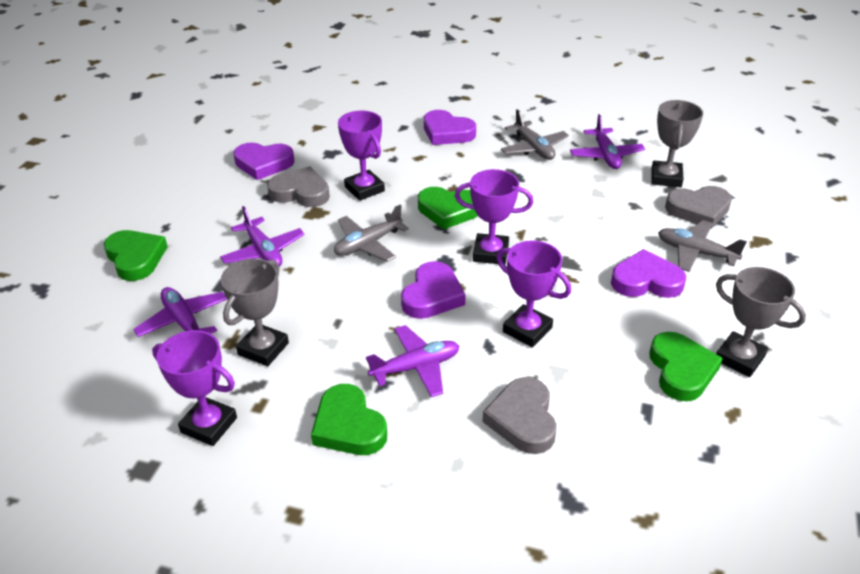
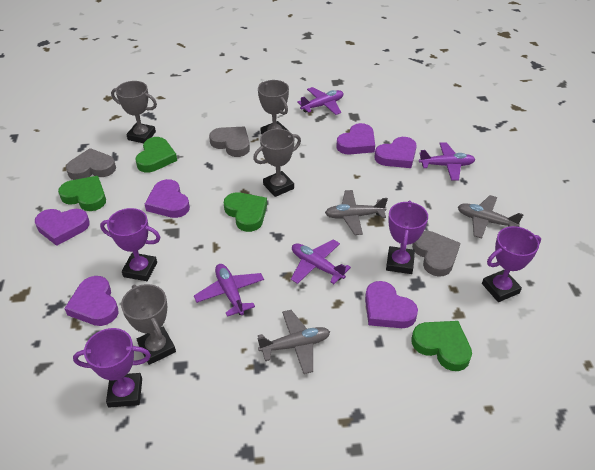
grey trophy: [221,258,289,366] [651,100,703,187] [716,267,806,377] = 3 -> [111,81,157,143] [121,284,176,365] [253,129,301,197] [258,80,289,134] = 4
purple heart: [234,143,294,180] [401,261,466,319] [424,110,476,145] [611,249,686,298] = 4 -> [35,209,90,246] [64,276,119,326] [145,179,190,218] [336,123,375,155] [365,281,418,328] [374,137,417,168] = 6

